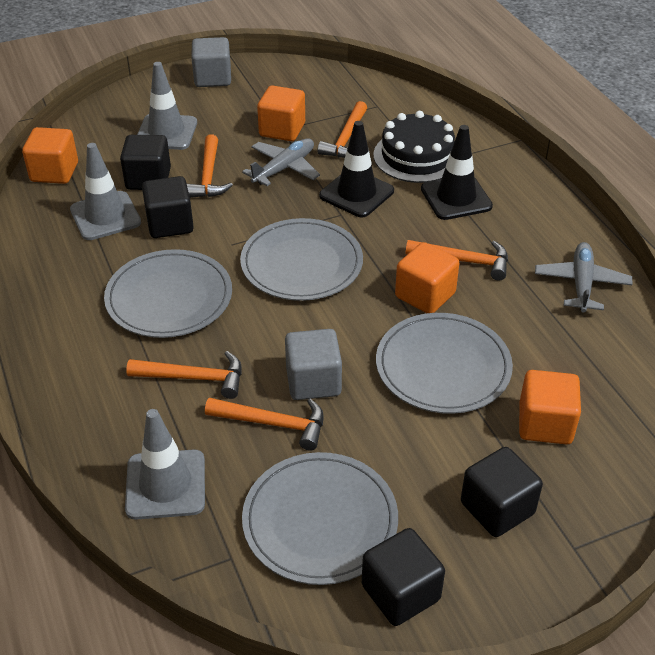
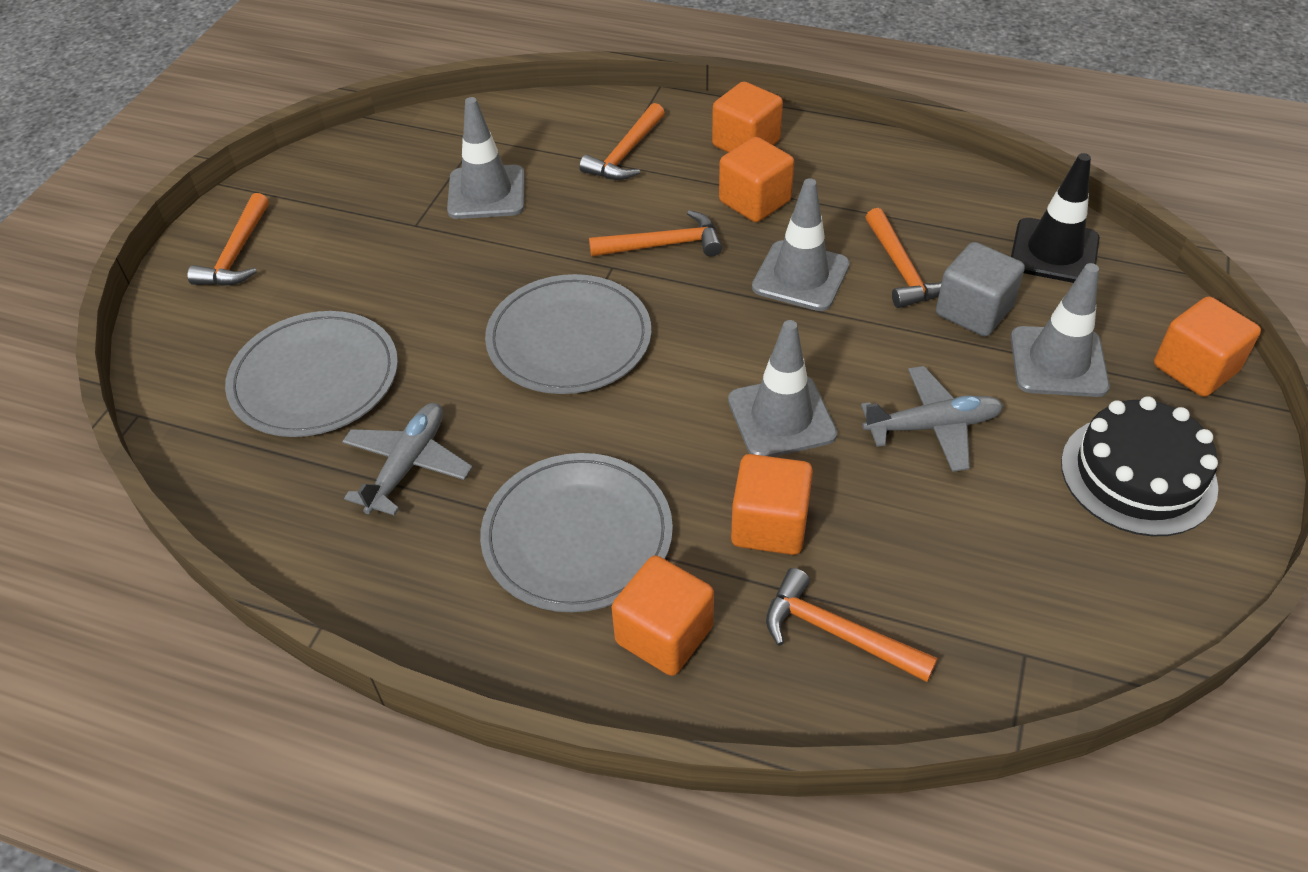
black cube: [120,135,171,190] [142,176,194,238] [362,528,445,626] [461,447,543,537] = 4 -> none = 0
black traffic cone: [319,121,394,217] [421,125,493,220] = 2 -> [1011,153,1100,283] = 1
grey cube: [191,37,231,87] [285,329,342,400] = 2 -> [936,242,1025,337] = 1
grey plate: [104,249,232,338] [240,218,363,301] [242,452,398,585] [376,313,513,414] = 4 -> [225,311,398,437] [480,453,673,612] [485,274,651,394] = 3
grey traffic cone: [70,143,141,240] [125,409,205,520] [137,62,197,150] = 3 -> [447,97,525,219] [728,320,837,457] [752,178,850,311] [1011,263,1110,397] = 4
orange cube: [22,127,78,184] [257,85,305,141] [395,242,459,313] [519,370,581,445] = 4 -> [612,556,714,676] [712,81,783,153] [719,137,794,222] [731,454,813,555] [1154,296,1261,397] = 5

